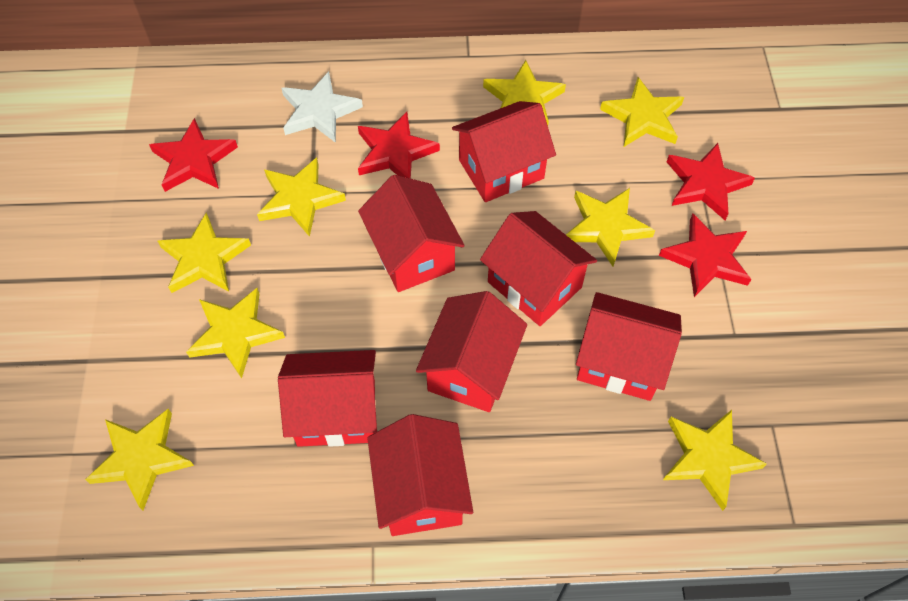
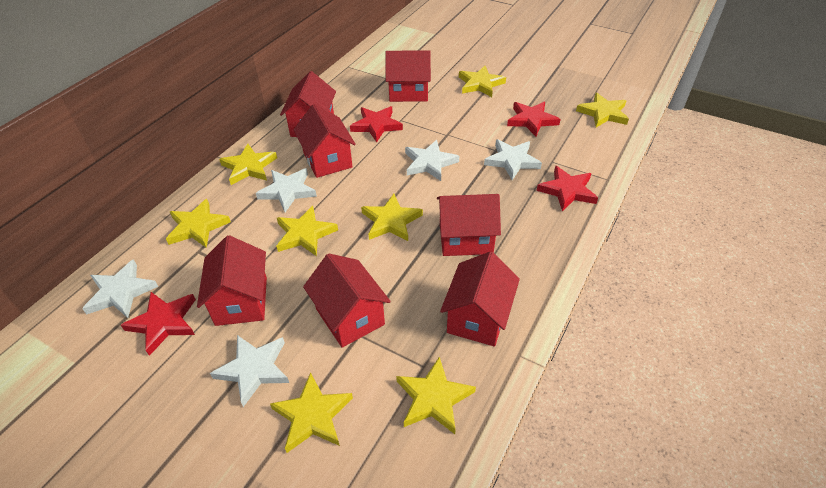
white star: [281,72,363,143] = 1 -> [82,259,158,318] [210,335,289,407] [256,168,317,212] [405,140,459,181] [484,139,542,180] = 5

